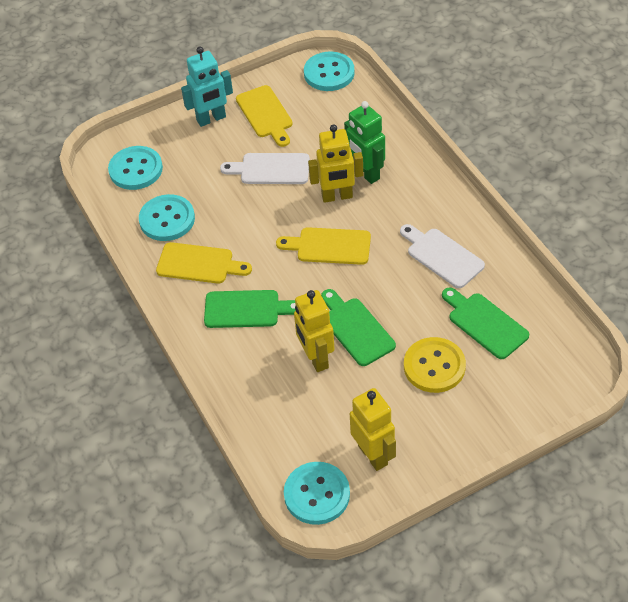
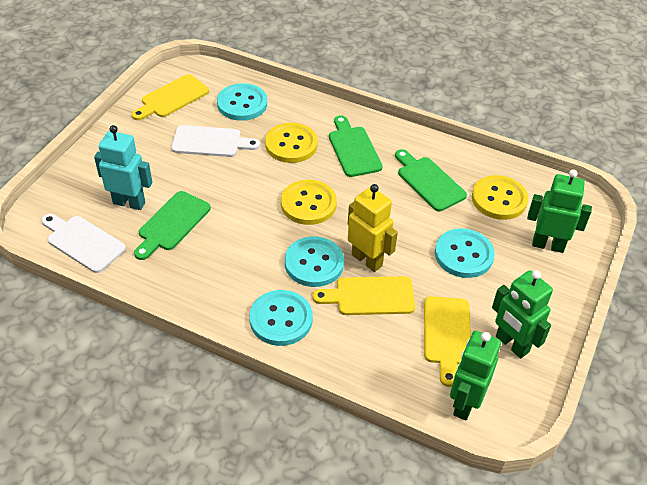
green robot: [344,101,385,184] = 1 -> [450,331,501,420] [492,270,553,358] [527,169,592,253] = 3
yellow button: [404,337,466,393] = 1 -> [265,123,318,163] [281,180,337,225] [472,175,528,220] = 3
yellow robot: [294,290,335,372] [308,124,363,203] [350,388,396,471] = 3 -> [348,184,398,272] = 1

